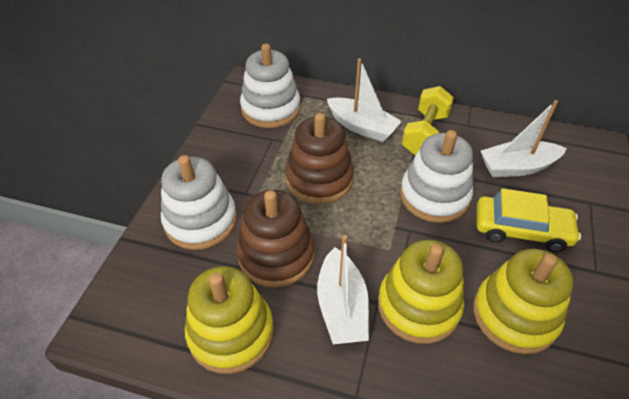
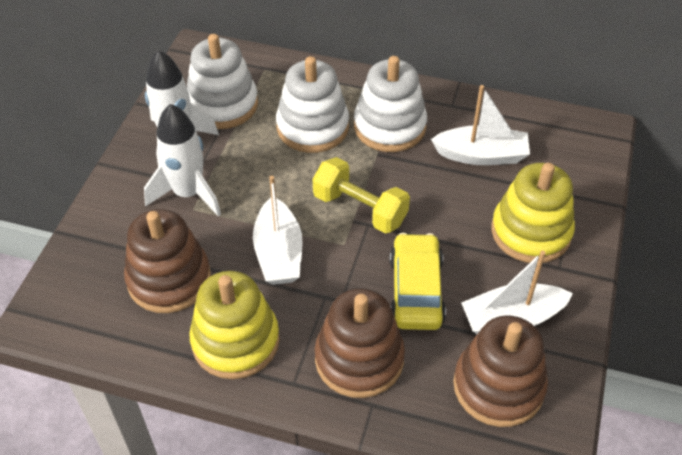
brown stacking toy: [236,190,315,288] [285,113,354,204] = 2 -> [124,209,211,313] [315,288,405,398] [453,316,548,427] = 3
white rocket: none = 0 -> [144,104,221,217] [145,50,219,167] = 2
yellow stacking toy: [185,266,274,374] [378,239,464,344] [473,249,574,354] = 3 -> [189,271,280,379] [491,163,575,263] = 2

